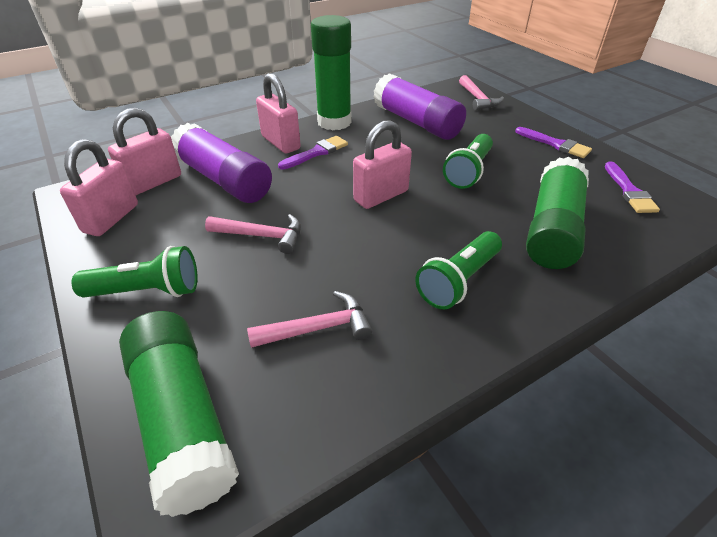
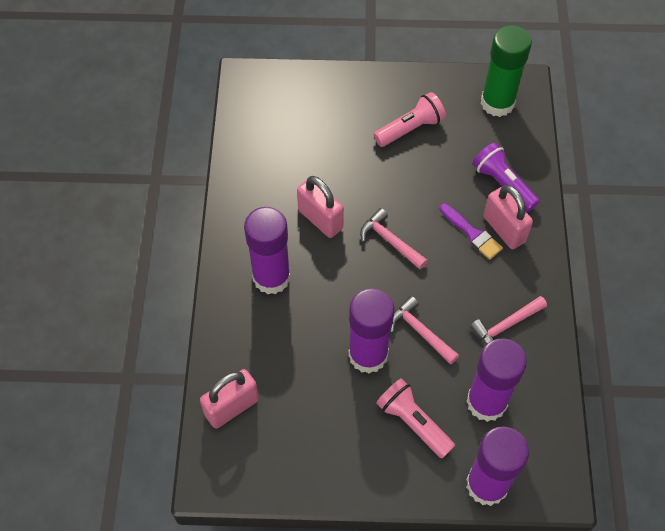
green flashlight: [71,246,198,298] [415,231,502,309] [443,134,493,189] = 3 -> none = 0
green glue stick: [119,311,239,517] [311,15,352,130] [526,157,589,269] = 3 -> [481,25,532,117] = 1
pink flashlight: none = 0 -> [374,92,446,147] [376,378,455,459] = 2
pink padlock: [60,139,138,236] [108,108,181,195] [256,73,301,153] [353,120,412,209] = 4 -> [200,369,259,429] [297,176,344,238] [483,185,533,249] = 3
purple brush: [278,136,348,170] [515,127,592,158] [605,162,660,213] = 3 -> [440,204,503,260] = 1
purple flashlight: none = 0 -> [473,143,540,212] = 1
purple glue stick: [171,123,272,203] [373,73,466,140] = 2 -> [244,207,290,294] [348,288,395,374] [466,338,527,422] [466,426,529,506] = 4

